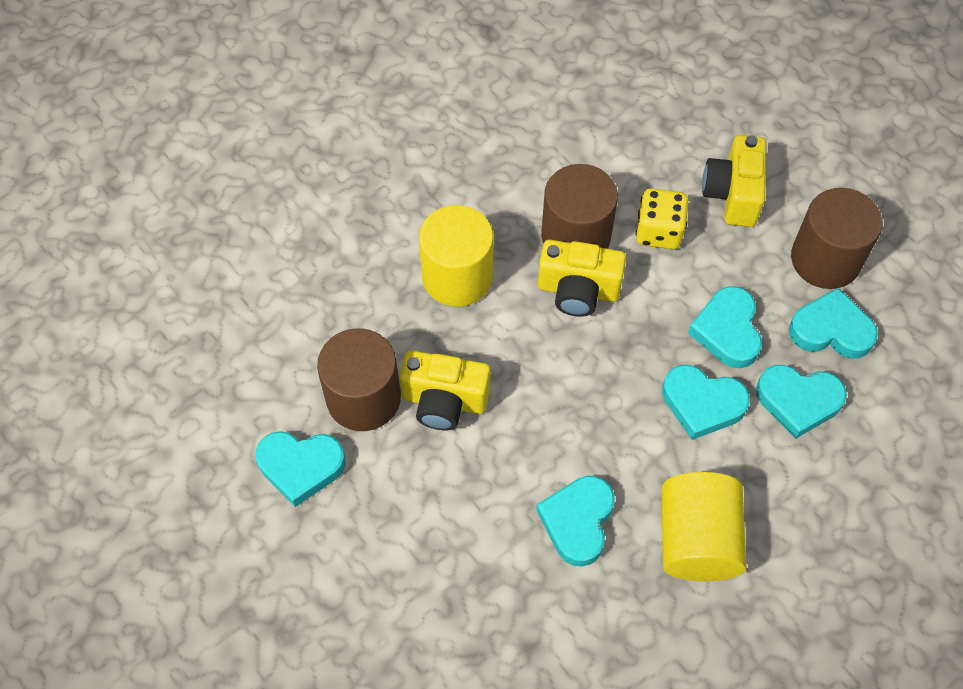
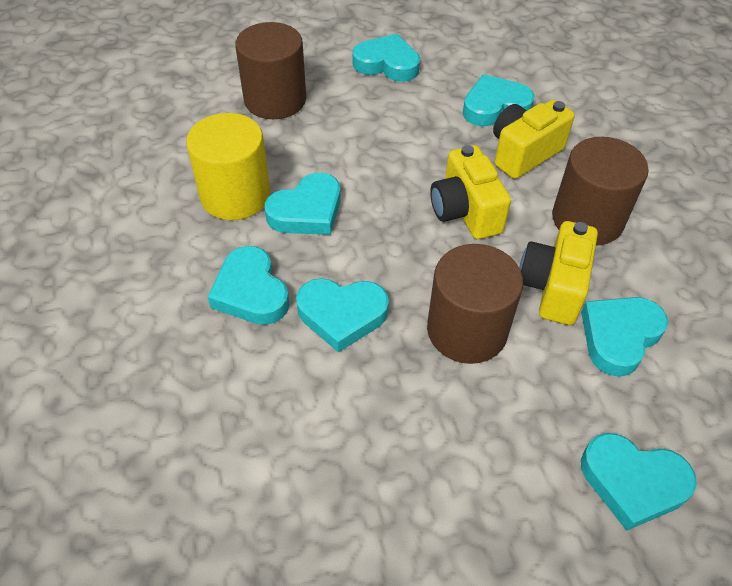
turquoise heart: [255,431,346,507] [536,476,614,567] [662,365,750,440] [688,286,762,368] [756,365,847,439] [789,288,878,359] = 6 -> [208,246,290,325] [265,173,341,235] [296,278,389,353] [352,34,420,82] [463,74,535,126] [581,297,668,377] [581,433,697,531] = 7
yellow cylinder: [419,205,494,307] [662,472,746,581] = 2 -> [186,113,270,220] = 1
yellow dice: [635,188,688,249] = 1 -> none = 0

